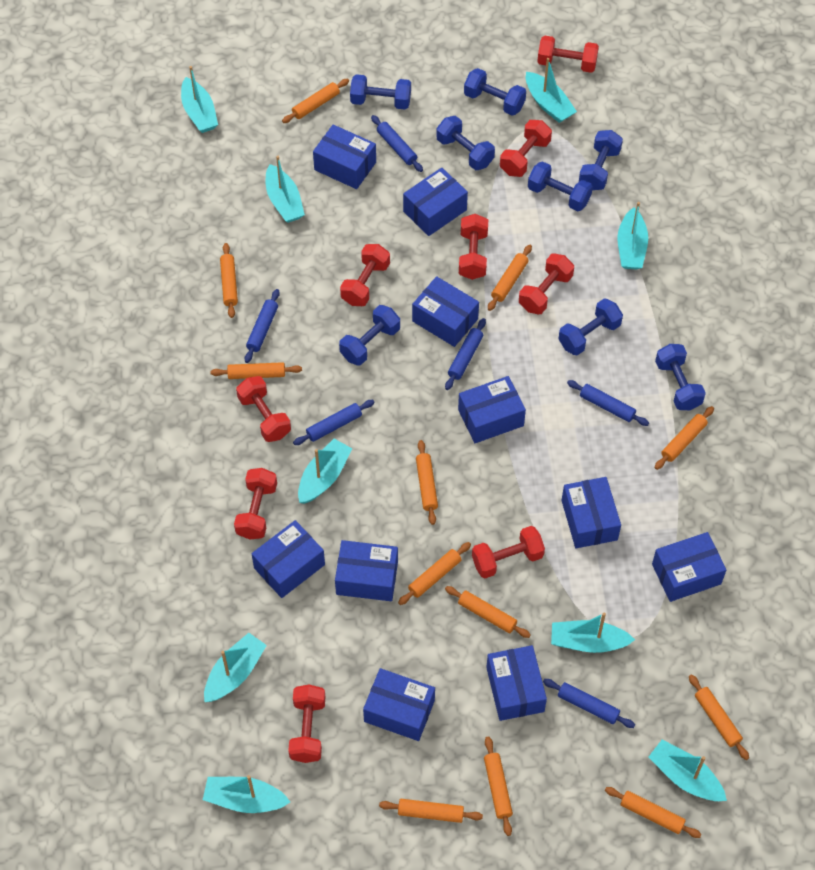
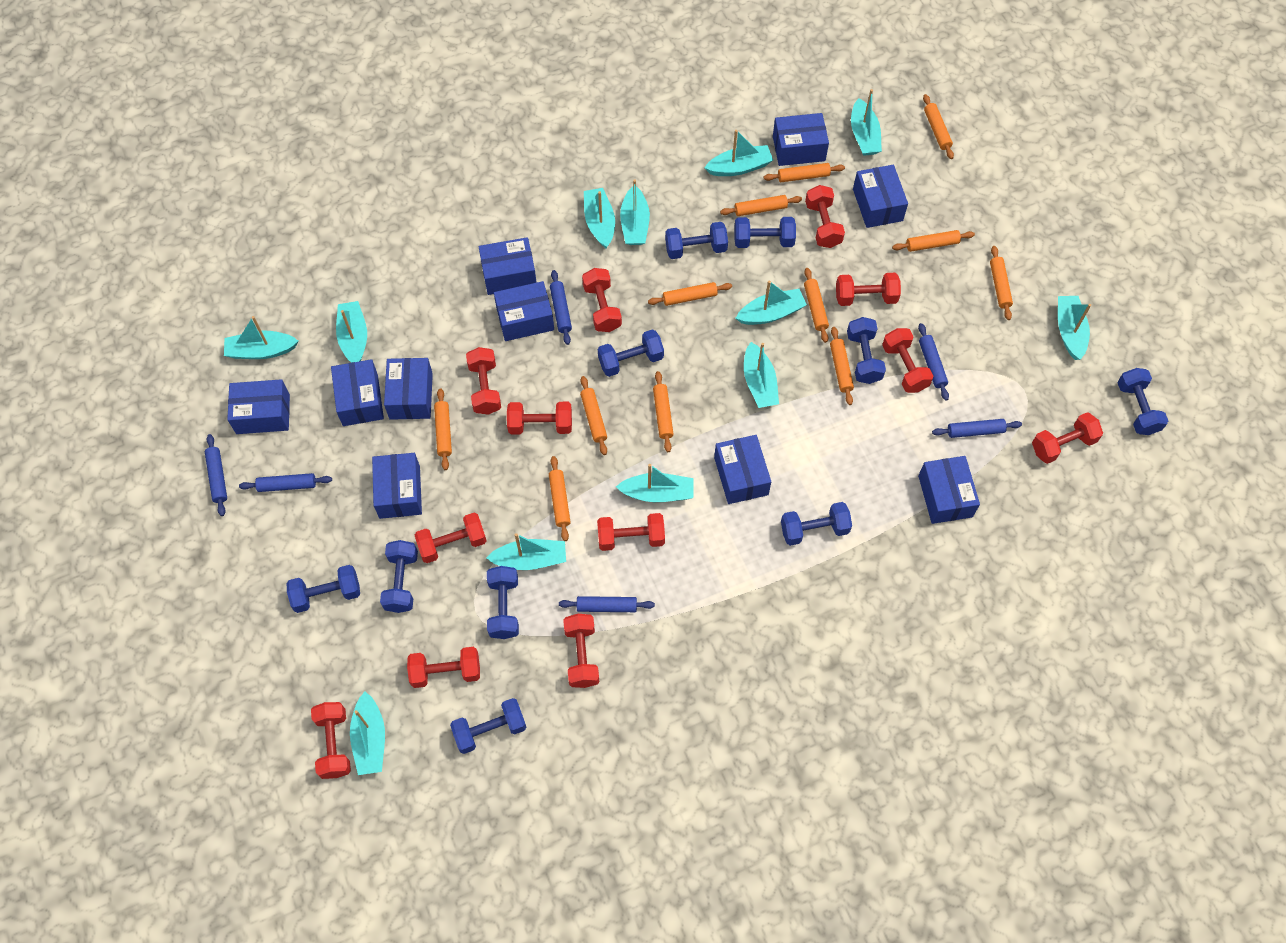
blue dumbbell: [339,305,400,365] [350,74,411,110] [436,116,495,170] [464,68,526,116] [528,161,593,211] [558,298,623,355] [579,130,623,190] [655,344,706,410] = 8 -> [287,565,360,613] [380,540,418,613] [450,698,526,754] [487,566,519,639] [598,329,664,377] [665,222,728,259] [734,217,796,248] [781,502,852,546] [847,317,886,384] [1117,368,1168,435] = 10
red dumbbell: [234,468,277,540] [236,376,291,442] [288,685,325,763] [340,244,390,306] [459,214,488,280] [472,526,545,578] [500,120,552,177] [519,254,574,314] [537,36,599,73] = 9 -> [311,702,351,779] [407,647,480,688] [415,513,487,563] [466,347,501,415] [507,402,572,435] [563,614,599,688] [582,268,622,332] [597,513,665,551] [805,185,845,248] [836,273,901,306] [882,328,933,393] [1032,412,1103,464] = 12
turquoise boat: [181,66,218,133] [203,775,290,813] [204,633,267,702] [266,156,305,223] [298,439,352,504] [526,58,577,123] [551,613,635,653] [618,202,648,270] [648,740,727,801] = 9 -> [224,316,298,359] [336,301,367,362] [350,691,385,775] [486,533,566,570] [584,188,615,248] [616,464,693,502] [620,179,650,245] [704,130,773,176] [736,281,807,325] [744,342,779,408] [851,89,882,156] [1058,296,1091,360] = 12

